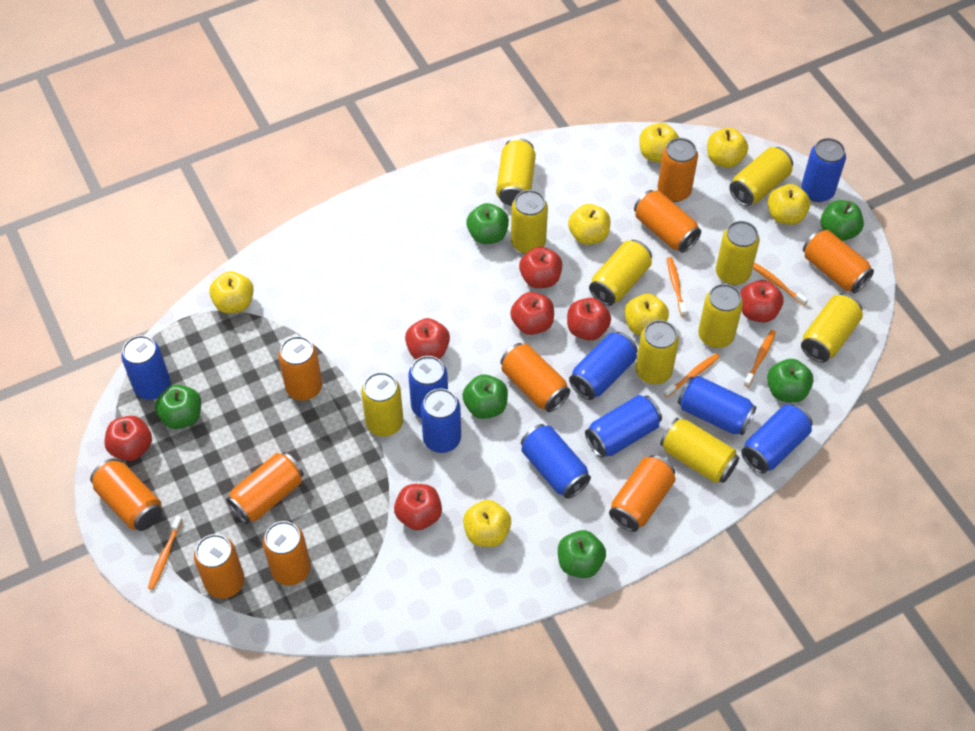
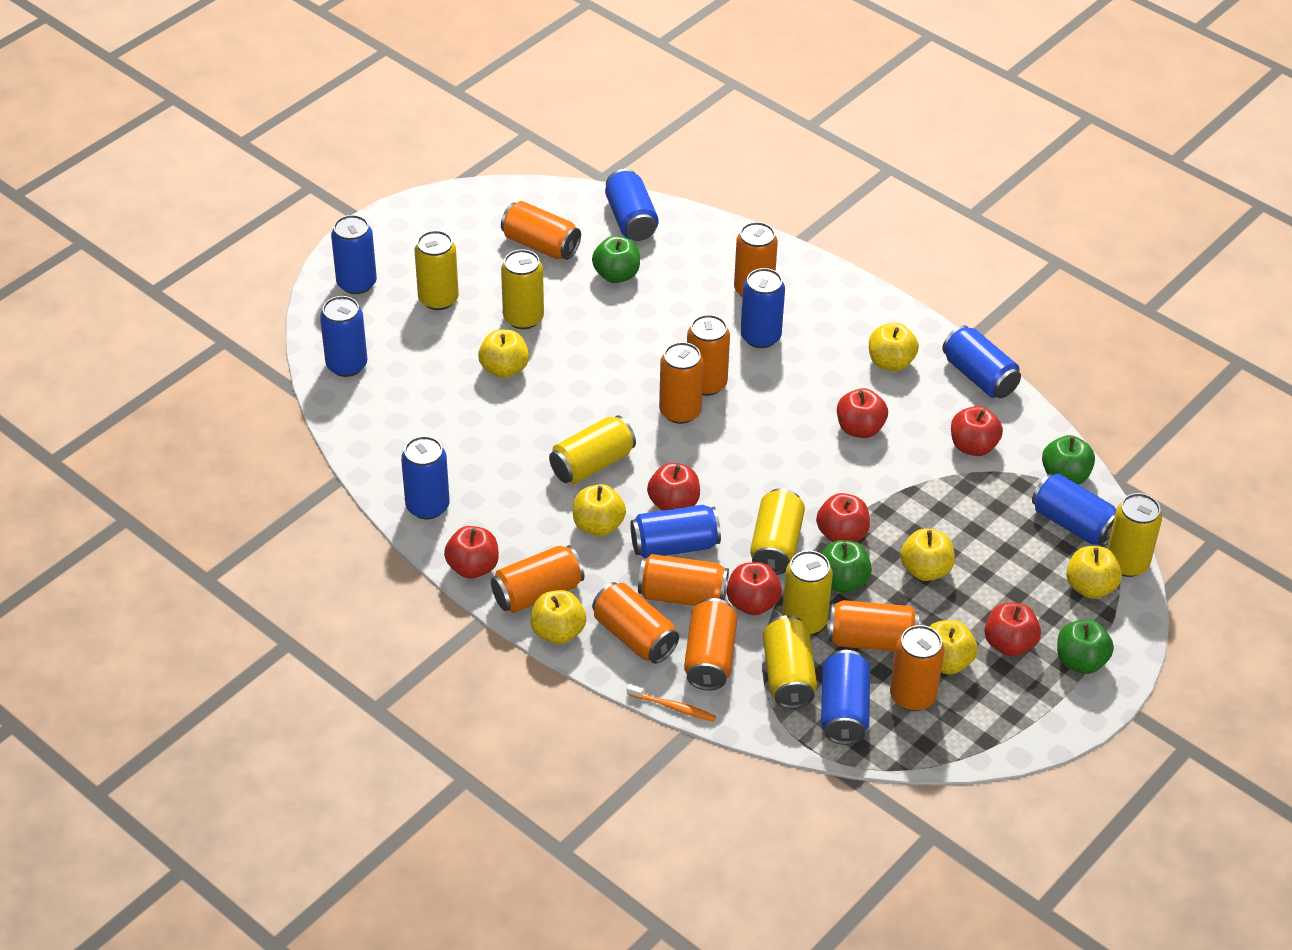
green apple: [155,384,201,429] [462,374,508,419] [466,203,509,244] [558,530,606,578] [767,359,813,403] [820,200,864,241] = 6 -> [592,236,640,283] [822,540,872,593] [1042,435,1095,485] [1057,620,1114,674] = 4
orange toothbrush: [148,516,183,590] [664,353,720,397] [667,257,687,316] [744,330,776,387] [753,262,808,306] = 5 -> [627,684,716,722] = 1
yellow can: [361,372,403,437] [496,138,536,206] [511,190,548,254] [589,240,652,306] [636,320,679,384] [660,418,739,483] [698,284,743,348] [716,221,760,285] [729,147,793,206] [801,294,863,363] = 10 -> [415,230,459,310] [501,249,544,329] [549,416,636,484] [750,488,805,575] [763,615,817,709] [782,550,833,635] [1107,493,1162,577] = 7

